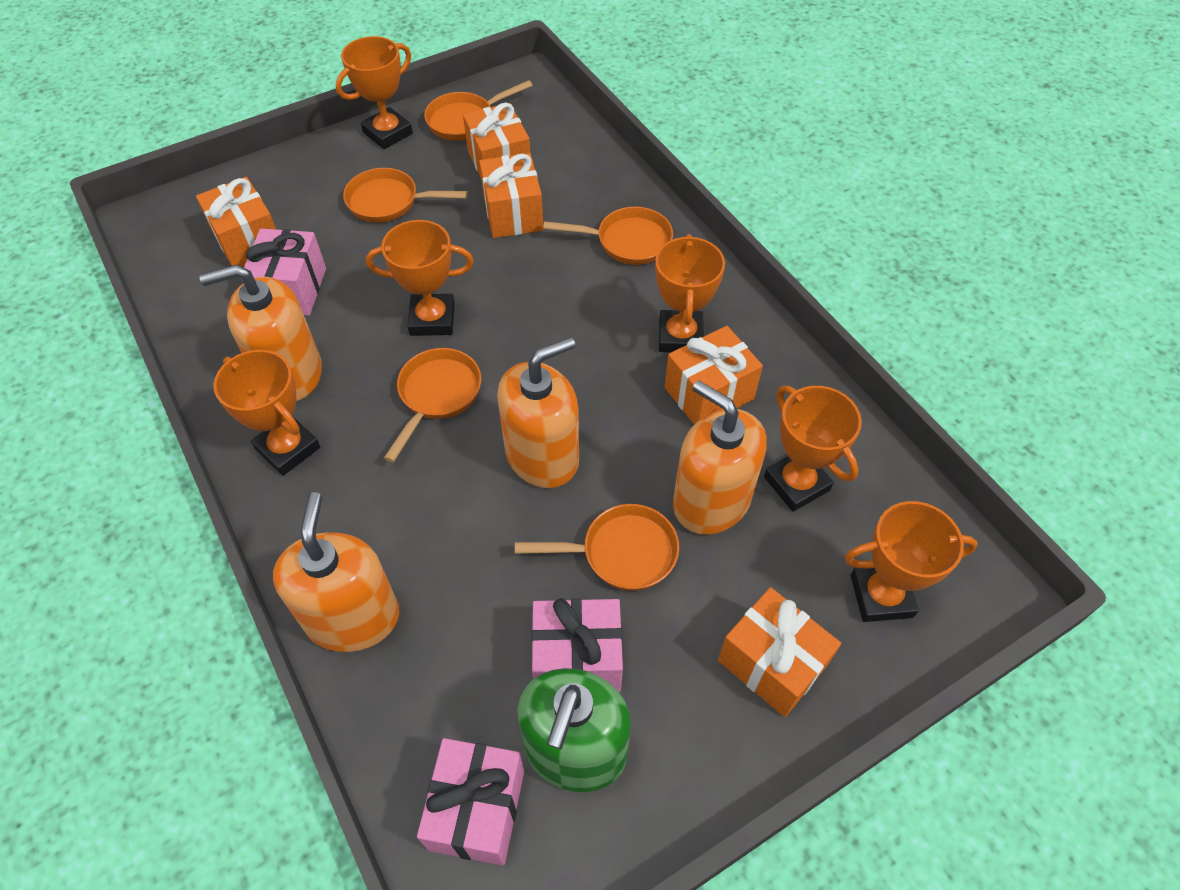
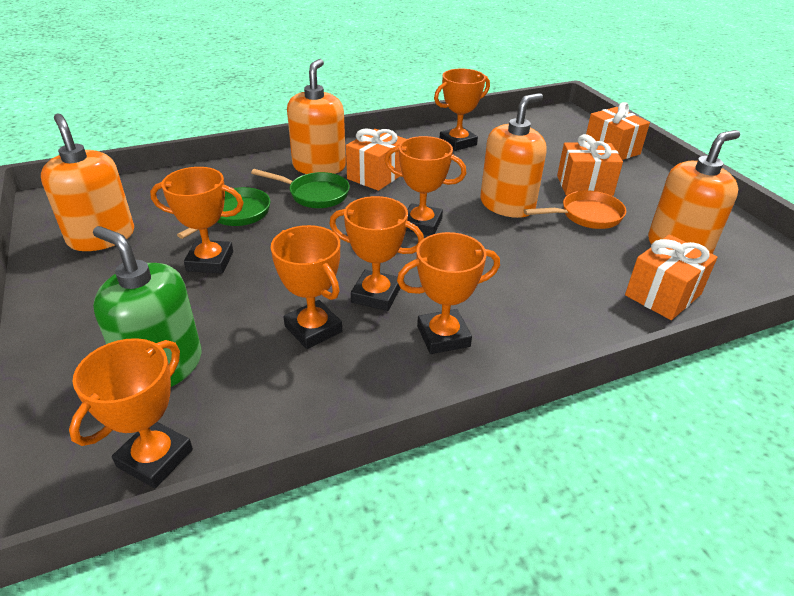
green pan: none = 0 -> [177,187,270,239] [251,169,350,208] = 2
orange gift: [196,177,276,267] [463,103,530,177] [479,153,544,238] [665,326,763,424] [718,587,841,717] = 5 -> [346,129,406,191] [557,134,623,196] [586,102,650,160] [625,235,718,320] = 4
orange pan: [343,168,468,223] [384,348,481,462] [424,80,533,141] [515,504,679,591] [543,207,673,265] = 5 -> [524,190,626,229] = 1
orange trophy: [214,350,320,476] [336,36,413,149] [366,220,474,336] [655,234,725,352] [764,386,862,512] [845,501,978,622] = 6 -> [69,338,193,488] [150,167,244,273] [271,225,342,349] [329,196,424,311] [384,136,466,235] [397,232,500,354] [434,69,490,151] = 7
pink gift: [241,229,326,316] [417,738,524,866] [531,598,623,692] = 3 -> none = 0

